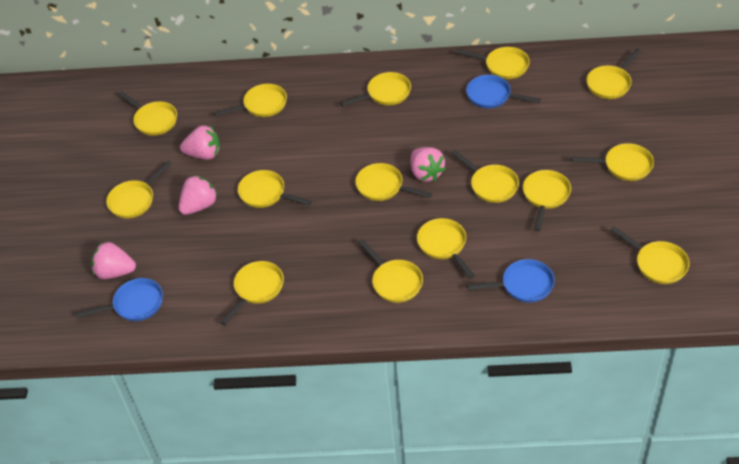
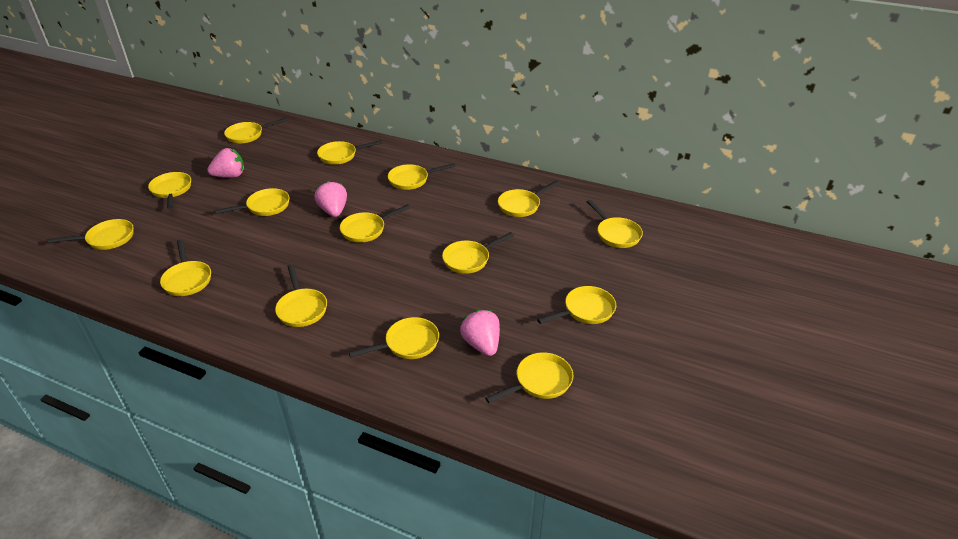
blue pan: [76,278,163,321] [466,75,541,108] [467,259,555,303] = 3 -> none = 0
pink strawberry: [91,242,136,279] [179,175,218,215] [180,126,220,160] [411,147,446,182] = 4 -> [207,148,244,178] [314,181,347,217] [460,310,500,356] = 3

